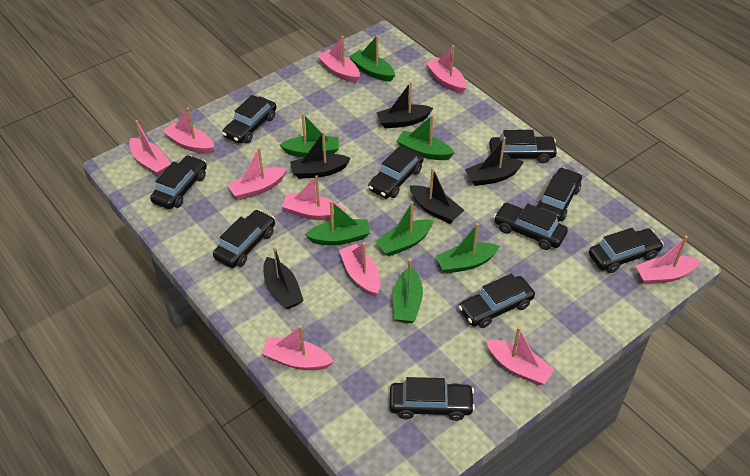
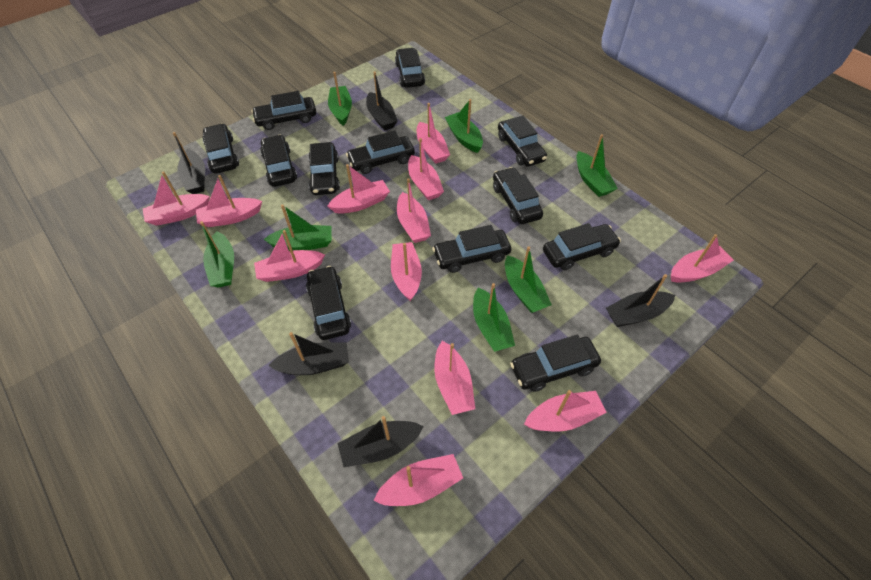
black car: [150,155,207,209] [213,210,275,268] [222,95,277,144] [368,146,424,199] [390,377,475,421] [458,274,535,328] [489,130,558,163] [494,203,568,250] [536,167,582,222] [589,228,664,273] = 10 -> [203,123,239,174] [251,91,316,130] [260,135,297,187] [306,266,351,340] [308,142,340,195] [346,131,415,174] [395,48,425,88] [432,225,511,273] [493,167,543,224] [498,116,547,167] [510,335,601,392] [543,223,621,270] = 12
pink boat: [129,120,171,176] [163,108,214,154] [228,147,287,200] [261,325,334,370] [282,175,345,220] [318,36,360,83] [339,243,380,297] [426,45,467,94] [486,327,555,385] [636,236,701,284] = 10 -> [143,171,210,226] [196,175,262,227] [254,230,325,282] [327,164,390,214] [373,454,463,506] [391,242,422,301] [397,178,431,243] [408,138,444,200] [417,103,450,164] [434,341,475,415] [524,390,607,432] [671,234,734,283] = 12

